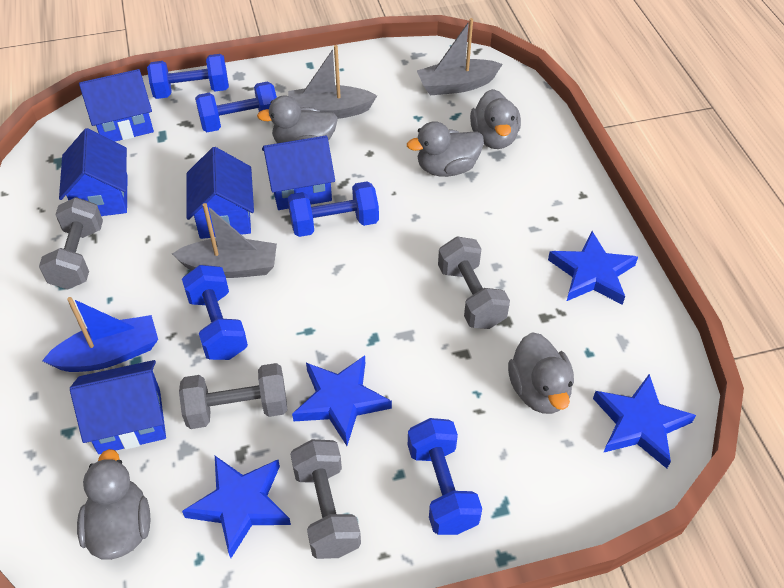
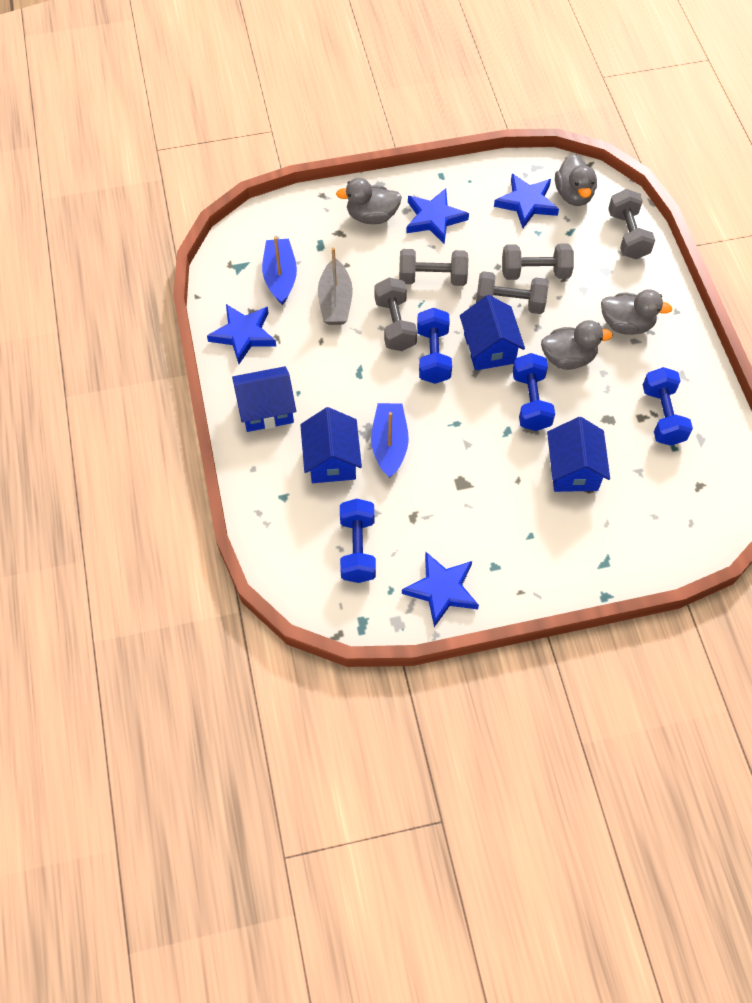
blue boat: [42,297,158,372] = 1 -> [262,237,297,305] [371,403,409,478] = 2
blue dumbbell: [147,54,229,99] [182,265,248,360] [195,81,277,132] [288,181,379,237] [408,418,482,535] = 5 -> [340,499,376,583] [417,308,452,384] [513,353,555,431] [643,367,693,446] = 4
blue house: [59,128,127,216] [70,360,166,454] [79,69,154,142] [186,147,254,239] [262,135,335,210] = 5 -> [232,366,296,432] [300,407,362,483] [460,295,525,371] [547,417,610,492] = 4
grey boat: [172,203,277,278] [288,45,377,119] [417,18,503,95] = 3 -> [318,247,353,325] = 1
grey duck: [77,449,151,560] [257,95,338,143] [407,121,484,177] [470,89,521,149] [508,332,574,414] = 5 -> [336,178,402,224] [541,320,613,370] [555,154,597,206] [601,289,672,335] = 4
grey dumbbell: [39,197,103,289] [179,363,287,429] [290,439,361,559] [438,237,510,329] = 4 -> [374,277,417,351] [399,249,468,286] [476,271,548,314] [502,244,574,280] [608,189,655,259] = 5

